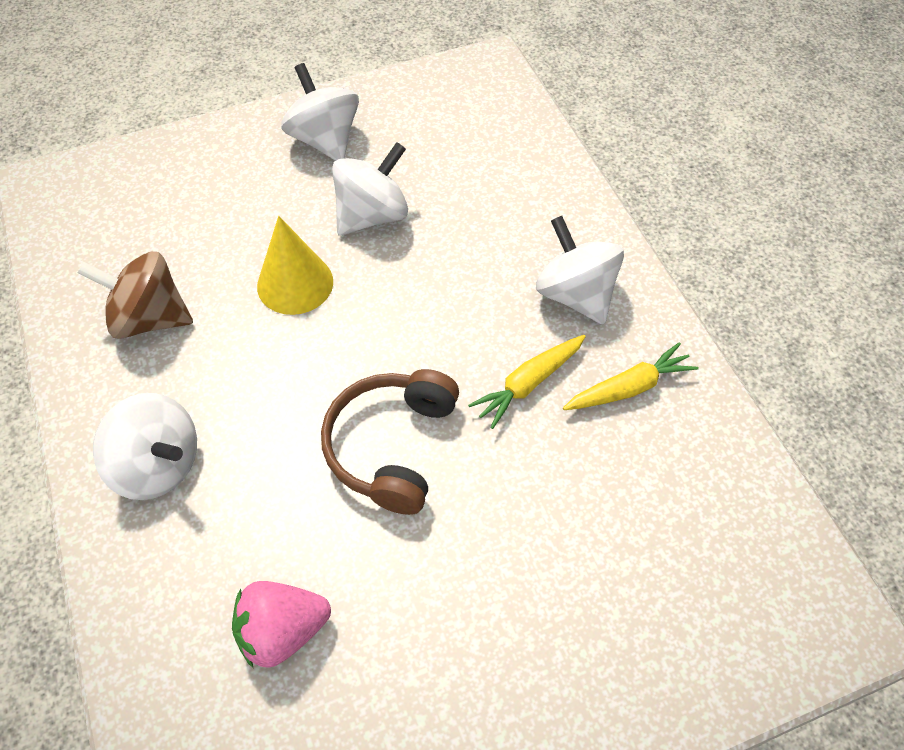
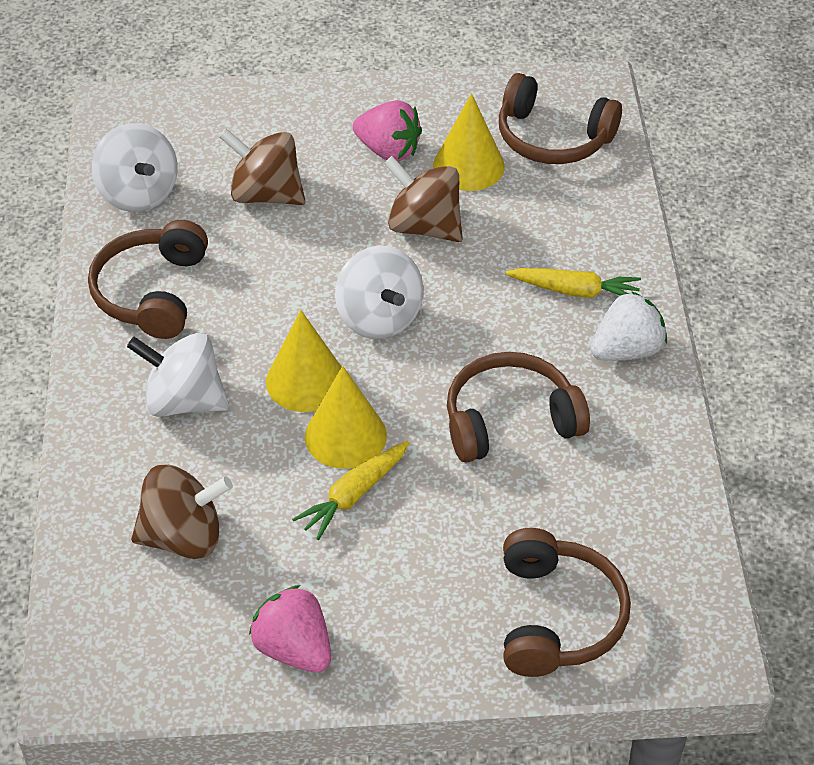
brown headphones: [321,369,459,515] = 1 -> [88,220,208,339] [447,352,590,463] [499,73,622,164] [503,528,631,677] = 4
brown spinning top: [77,252,193,339] = 1 -> [131,464,233,559] [219,128,305,205] [384,156,463,242] = 3
pink strawberry: [232,581,331,668] = 1 -> [249,585,331,673] [353,100,422,161] = 2
white spinning top: [93,393,197,500] [281,63,359,161] [332,142,408,236] [536,216,624,324] = 4 -> [92,123,178,212] [127,333,229,417] [335,246,424,339] = 3
white strawberry: none = 0 -> [590,291,667,361] = 1
yellow cone: [257,216,333,315] = 1 -> [266,310,341,412] [305,366,387,469] [433,94,505,191] = 3

